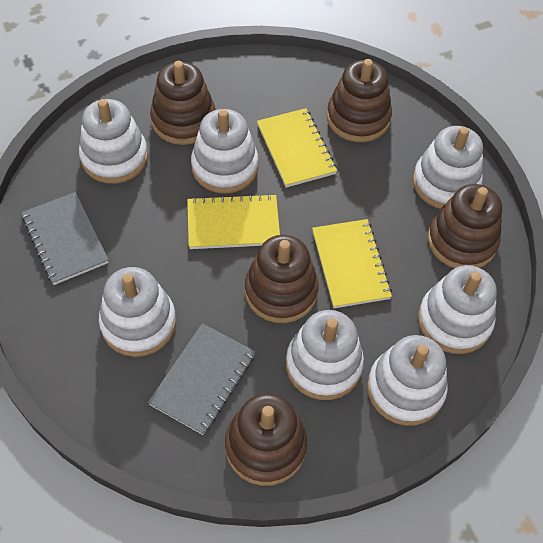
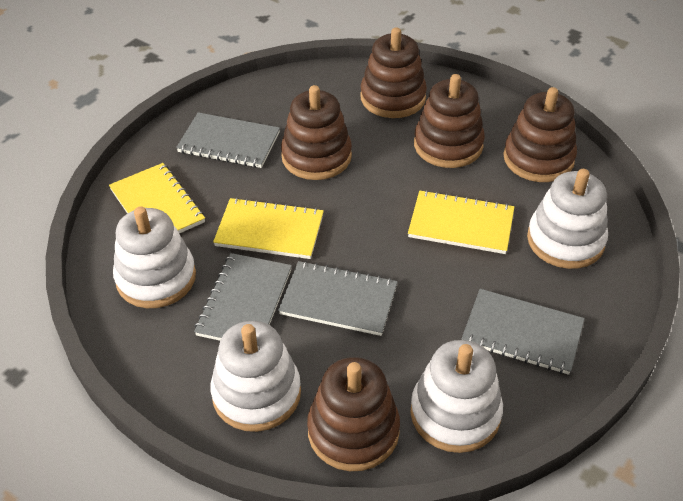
grey notebook: [21,192,109,285] [148,323,255,435] = 2 -> [176,112,280,168] [194,253,292,341] [278,261,398,336] [462,289,585,375] = 4
white stacking toy: [79,99,148,184] [99,267,176,357] [191,109,259,194] [286,310,364,400] [367,335,448,426] [413,126,483,209] [418,265,497,354] = 7 -> [113,206,196,308] [210,321,301,432] [410,340,503,453] [527,169,608,269] = 4

